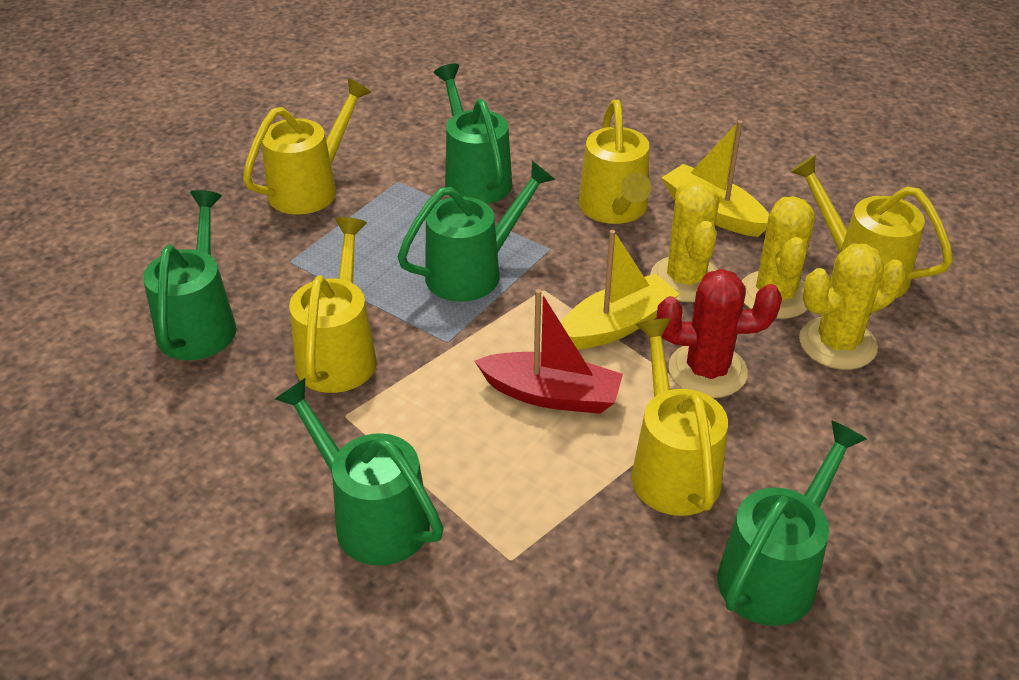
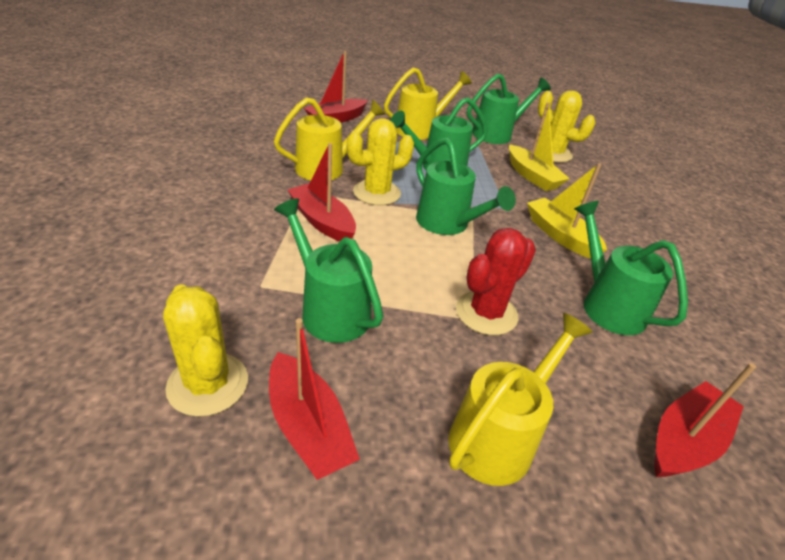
red boat: [475,289,623,414] = 1 -> [269,318,360,480] [288,143,356,242] [304,51,368,122] [654,363,756,477] = 4
yellow watering can: [243,78,371,215] [289,217,377,393] [579,100,651,224] [631,318,728,516] [790,155,953,298] = 5 -> [274,97,385,180] [384,68,472,140] [448,313,593,486] = 3

